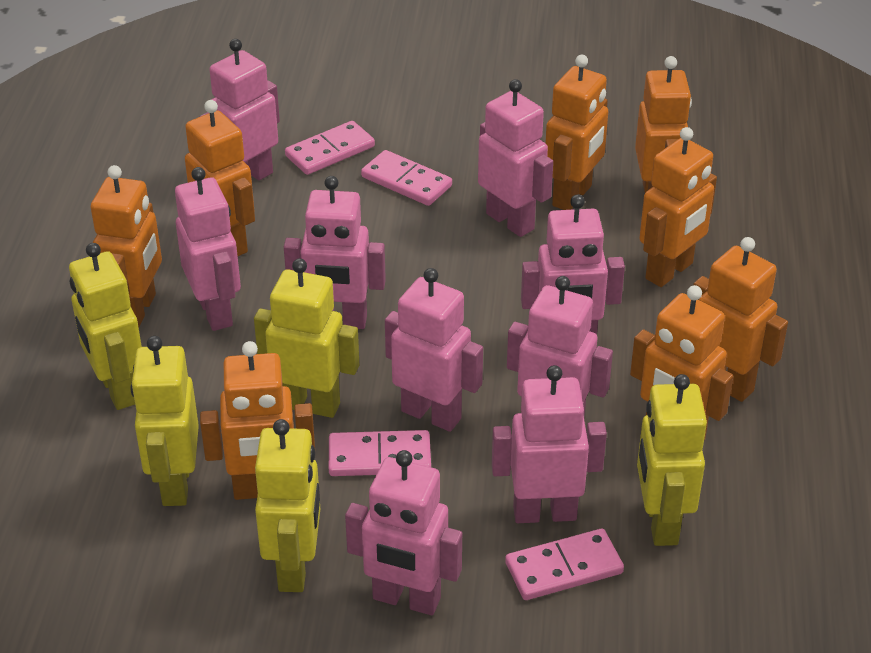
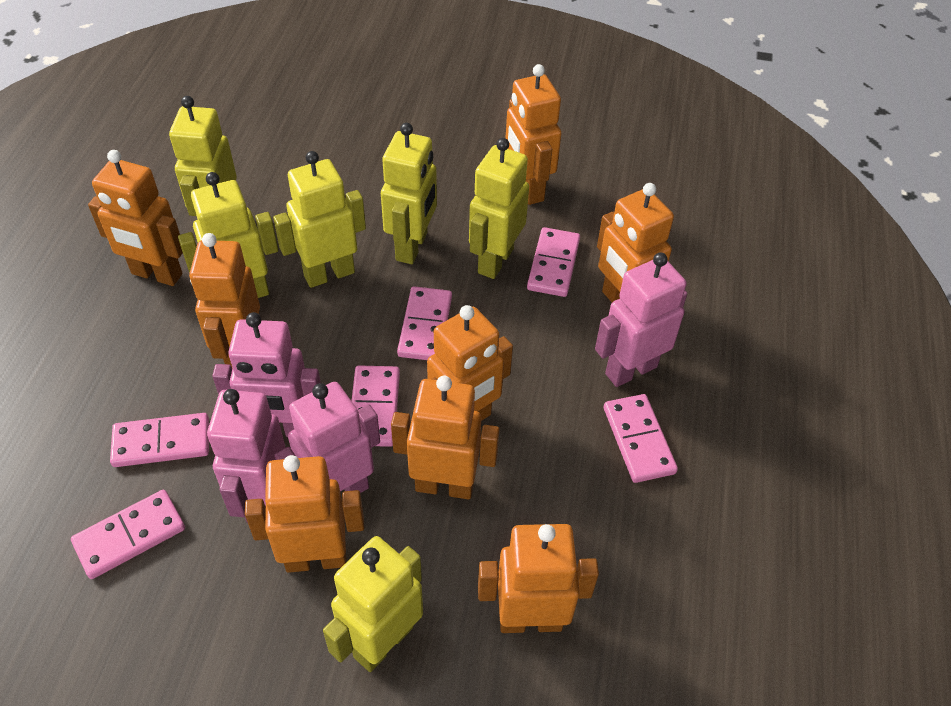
pink domino: [285,121,375,175] [329,430,431,476] [361,150,452,206] [505,528,624,600] = 4 -> [71,490,185,579] [110,413,209,467] [352,365,400,447] [397,287,452,360] [527,227,580,297] [604,394,678,483] = 6
pink robot: [175,167,241,331] [200,39,280,180] [284,176,386,329] [345,450,462,615] [385,268,483,432] [478,79,553,237] [492,365,607,523] [507,276,613,417] [521,195,625,335] = 9 -> [207,389,286,523] [212,312,321,437] [275,382,380,493] [595,252,687,387] = 4
yellow robot: [69,243,142,410] [130,336,199,506] [254,258,359,418] [255,419,320,592] [637,374,707,546] = 5 -> [169,96,237,216] [178,172,278,298] [273,151,366,288] [323,536,423,672] [381,123,437,264] [469,138,529,279] = 6

